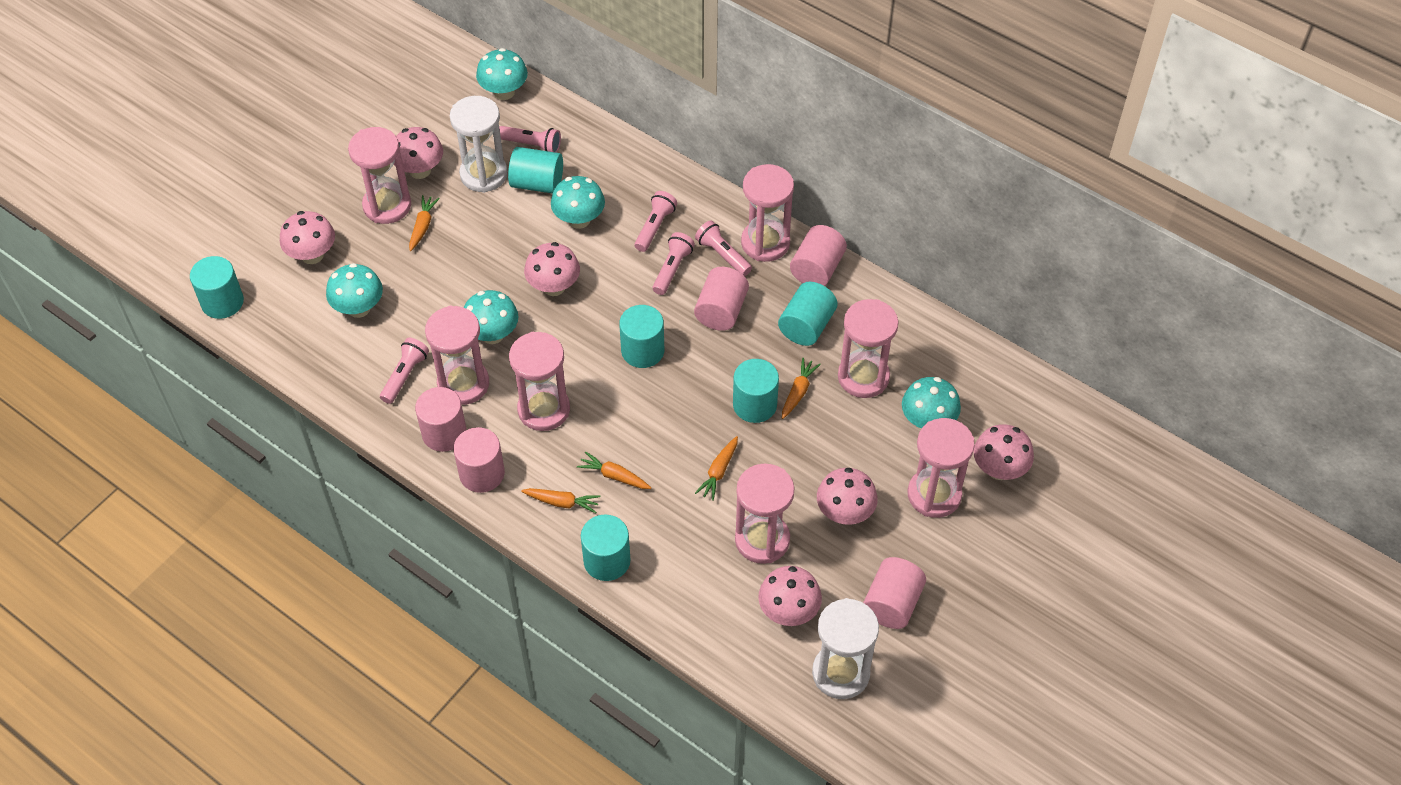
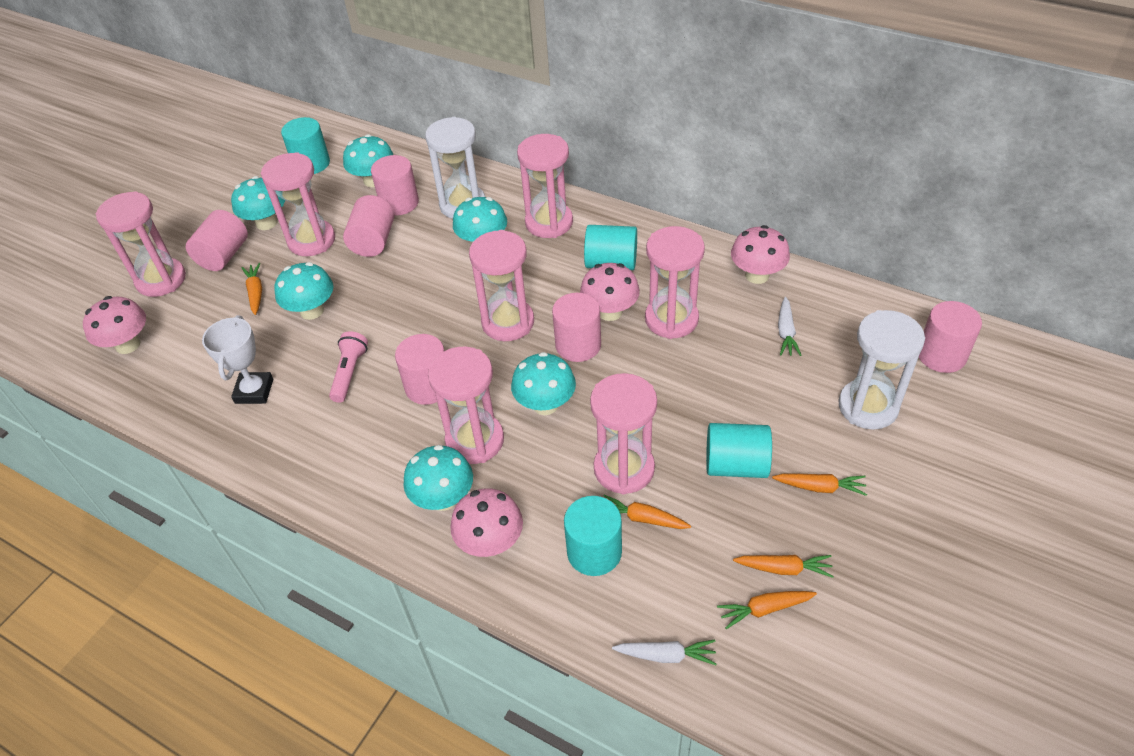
pink cylinder: [415,387,467,452] [453,427,505,493] [694,267,749,331] [790,225,847,286] [863,557,926,629] = 5 -> [186,210,248,271] [343,195,394,257] [371,155,419,215] [395,334,445,405] [552,293,601,362] [919,301,982,373] = 6
pink flashlight: [380,338,429,404] [499,126,561,153] [634,191,677,252] [653,232,695,295] [695,220,752,276] = 5 -> [329,331,368,403] = 1
pink mushroom: [280,211,335,264] [393,127,443,179] [524,242,580,296] [758,566,822,626] [817,468,878,525] [973,424,1034,480] = 6 -> [83,296,146,354] [450,488,523,557] [580,263,640,321] [731,225,790,284] = 4
turquoise cylinder: [190,256,244,319] [508,147,563,194] [581,515,631,581] [619,305,664,368] [733,359,779,423] [778,281,838,346] = 6 -> [281,117,330,174] [564,496,622,576] [584,225,637,270] [706,423,772,478] = 4
turquoise mushroom: [326,263,383,318] [464,290,518,344] [476,48,528,100] [551,176,605,229] [902,377,961,429] = 5 -> [231,176,285,230] [274,262,333,320] [343,134,393,187] [403,445,473,511] [453,197,507,243] [511,352,576,415] = 6
white carrot: none = 0 -> [612,640,717,665] [778,297,801,356] = 2
white trophy: none = 0 -> [202,315,273,404] = 1

